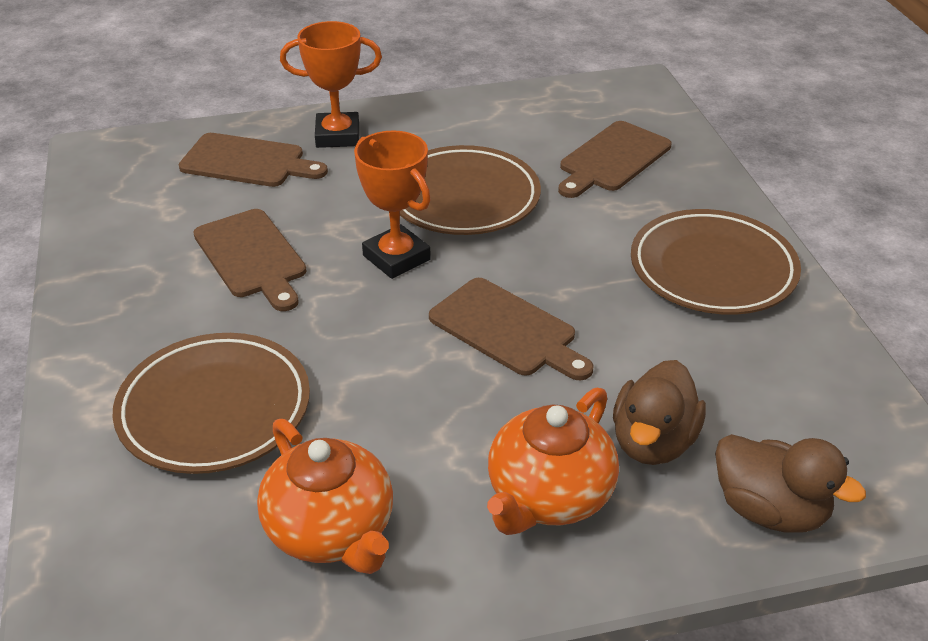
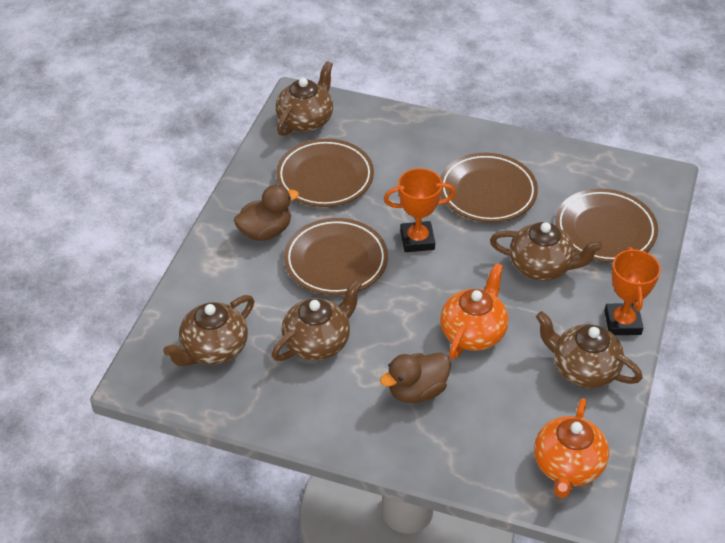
brown cutting board: [179,133,328,187] [193,209,306,311] [429,278,593,381] [558,121,672,198] = 4 -> none = 0
brown plate: [112,333,310,474] [400,145,541,235] [631,209,801,315] = 3 -> [276,139,374,207] [284,218,388,295] [440,153,538,223] [555,189,658,263] = 4
brown teapot: none = 0 -> [163,295,254,366] [272,280,362,361] [276,61,333,136] [490,222,603,281] [536,311,643,388] = 5

